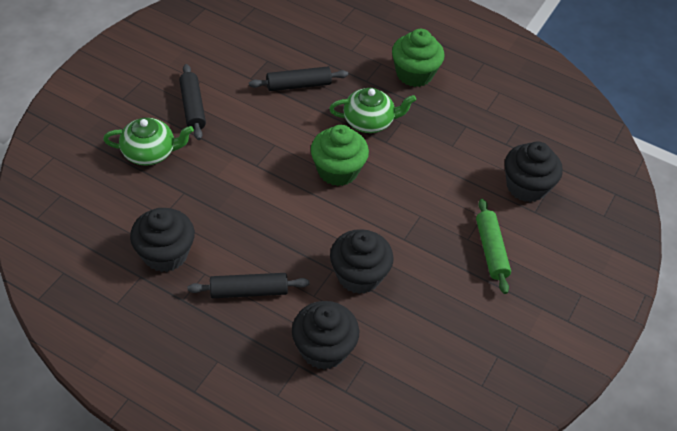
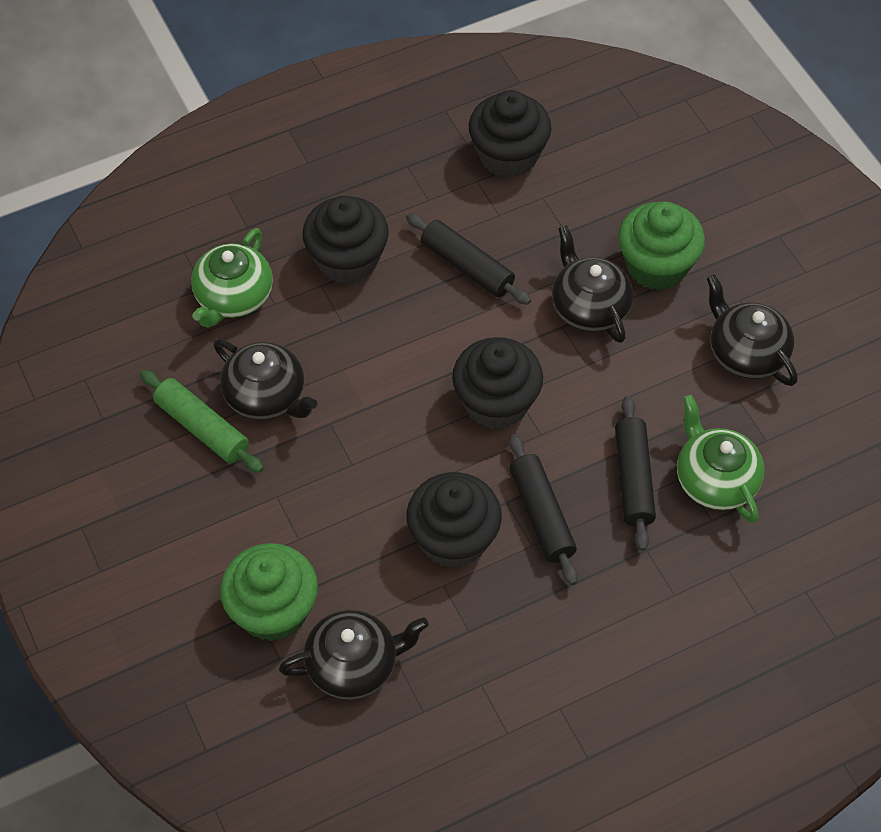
black teapot: none = 0 -> [213,339,317,420] [279,610,429,700] [552,225,634,343] [706,274,798,386] = 4

